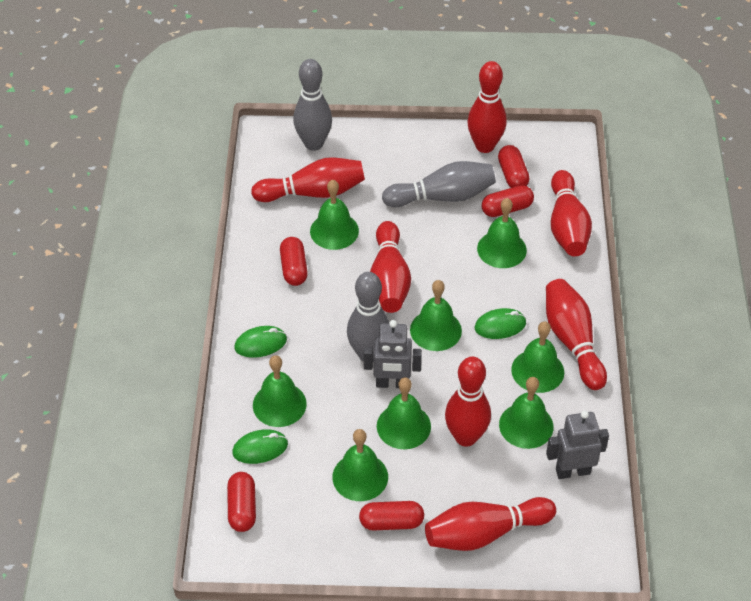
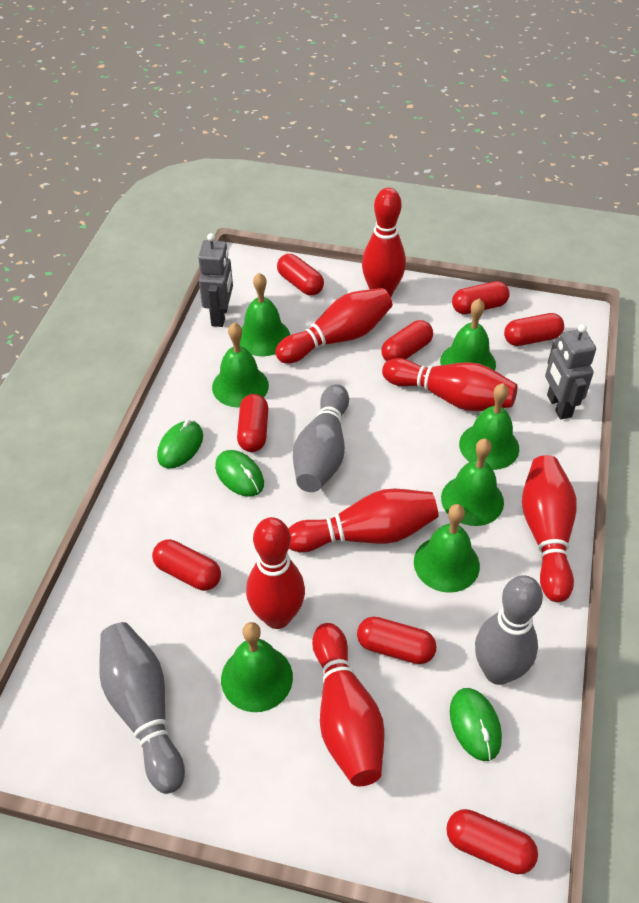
green bell: [253,355,307,427] [310,180,359,250] [332,429,388,501] [377,378,431,449] [410,280,462,351] [477,198,527,268] [499,377,554,449] [511,321,564,393] = 8 -> [212,322,269,408] [221,622,293,712] [240,273,290,356] [414,504,480,593] [440,299,496,371] [441,439,504,526] [459,383,519,470] = 7
red capsule: [227,472,256,532] [280,237,308,286] [359,501,424,530] [482,185,534,217] [498,145,530,188] = 5 -> [152,539,221,591] [237,394,268,452] [277,254,324,296] [357,617,437,664] [381,320,433,361] [446,809,538,874] [452,281,510,314] [504,313,564,346] = 8

